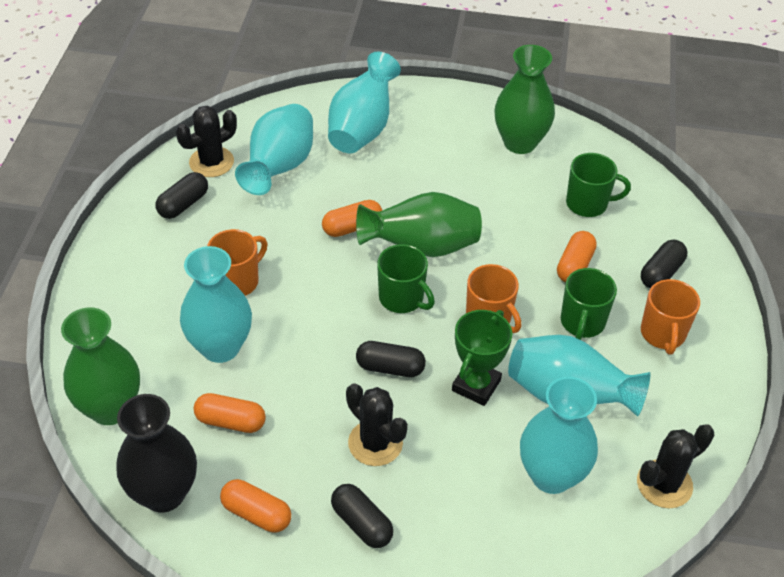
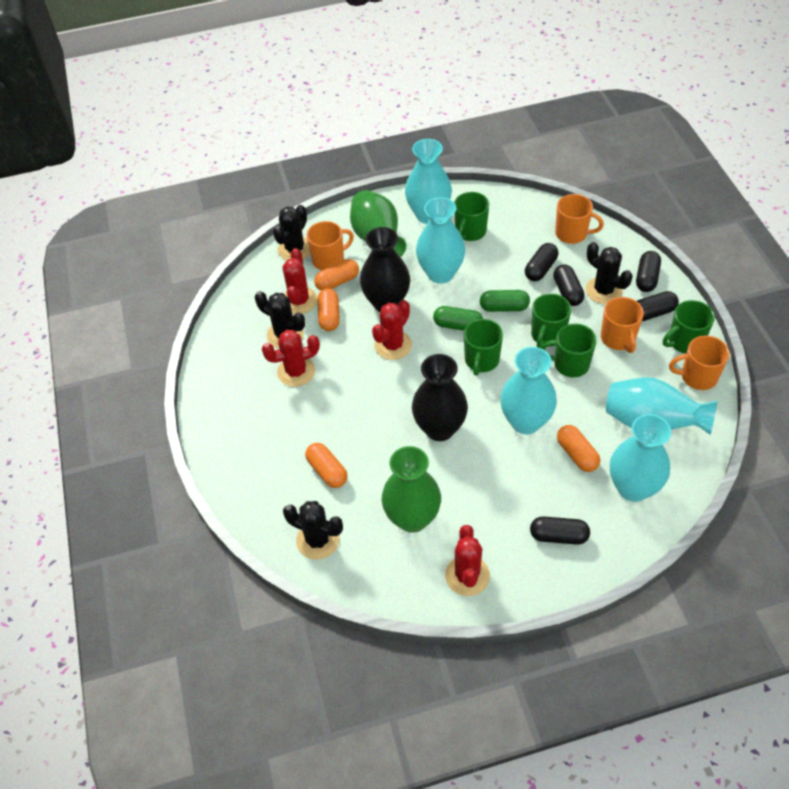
black cactus: [176,106,237,177] [346,383,408,466] [637,424,714,508] = 3 -> [255,291,305,349] [273,205,310,261] [283,501,343,559] [586,242,632,304] = 4
black capsule: [155,172,208,219] [331,484,394,548] [356,341,426,377] [641,239,687,288] = 4 -> [525,243,558,281] [530,516,590,545] [553,264,584,306] [636,251,661,292] [637,291,679,321] = 5
black vase: [116,394,197,512] = 1 -> [360,227,410,312] [412,354,468,441] = 2
green capsule: none = 0 -> [433,306,483,331] [480,290,530,312] = 2
green mug: [377,244,435,313] [561,268,617,340] [566,153,631,217] = 3 -> [454,192,489,241] [464,319,503,376] [531,294,571,348] [540,324,597,377] [663,300,715,353] = 5
green trophy: [452,310,512,406] = 1 -> none = 0
green vase: [61,307,140,425] [356,192,482,257] [494,45,555,154] = 3 -> [350,190,406,257] [382,446,441,533] = 2
orange mug: [207,229,268,296] [466,264,521,333] [641,279,700,355] = 3 -> [306,221,354,270] [555,194,604,244] [601,297,644,353] [669,335,729,390] = 4
red cactus: none = 0 -> [262,330,320,387] [282,248,317,314] [372,300,412,360] [445,525,490,596] = 4

